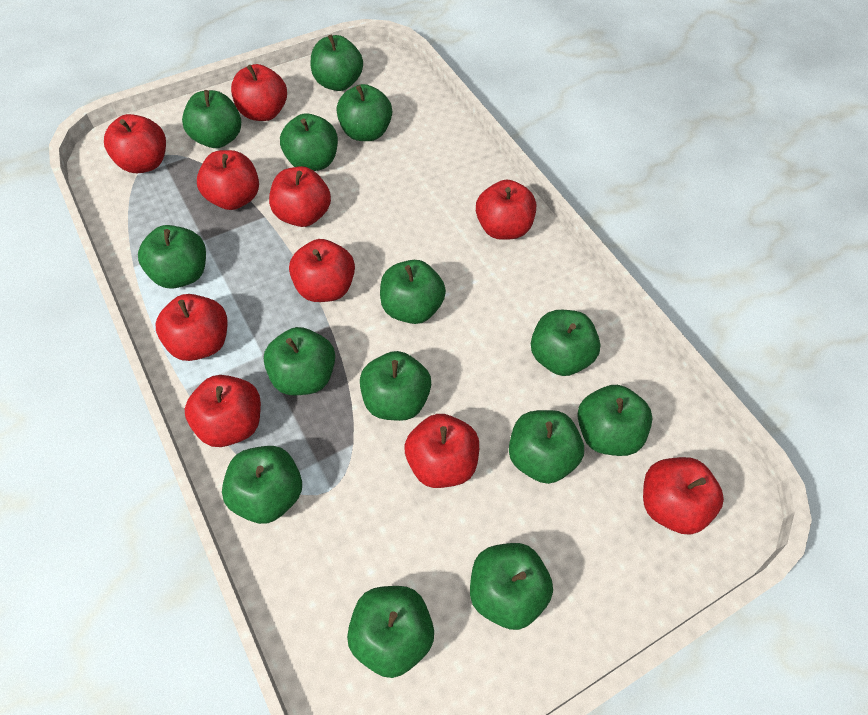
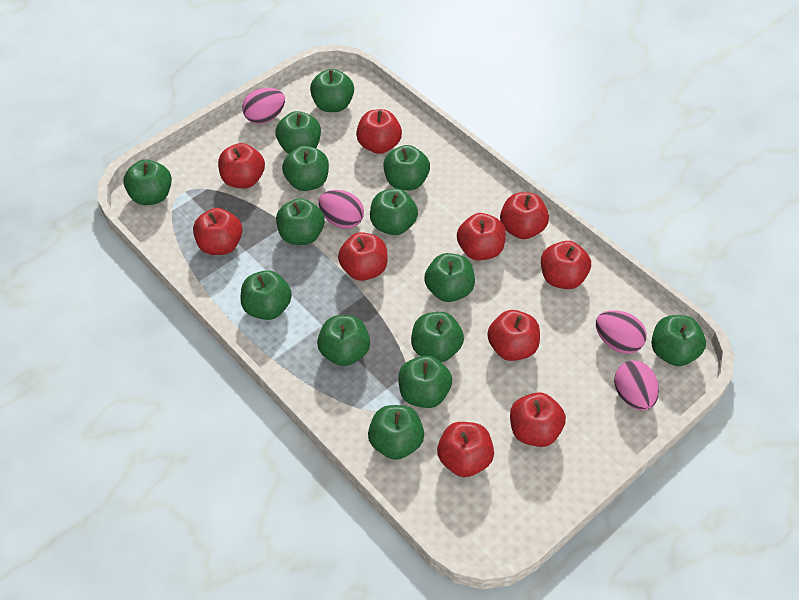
pink egg: none = 0 -> [242,88,285,124] [319,190,364,229] [596,310,647,354] [614,360,659,411] = 4

